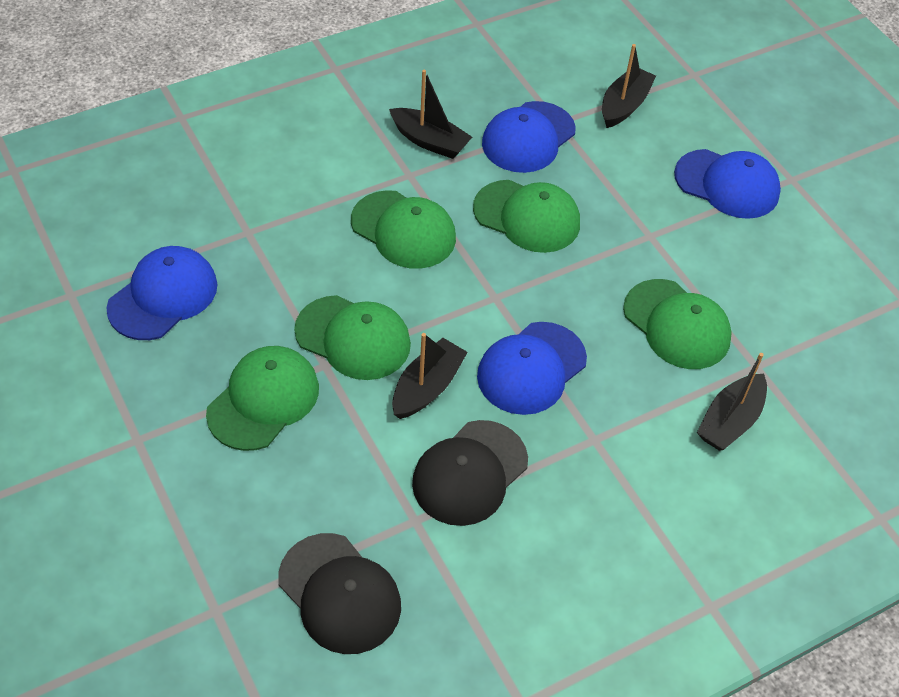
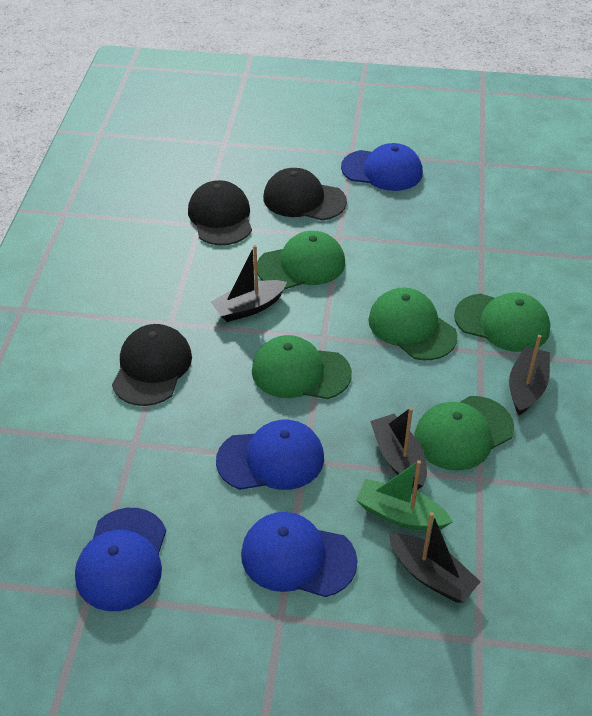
black cap: [278,533,401,654] [412,420,528,526] = 2 -> [112,324,192,406] [188,180,252,245] [263,168,347,221] = 3
green boat: none = 0 -> [356,460,453,531] = 1

